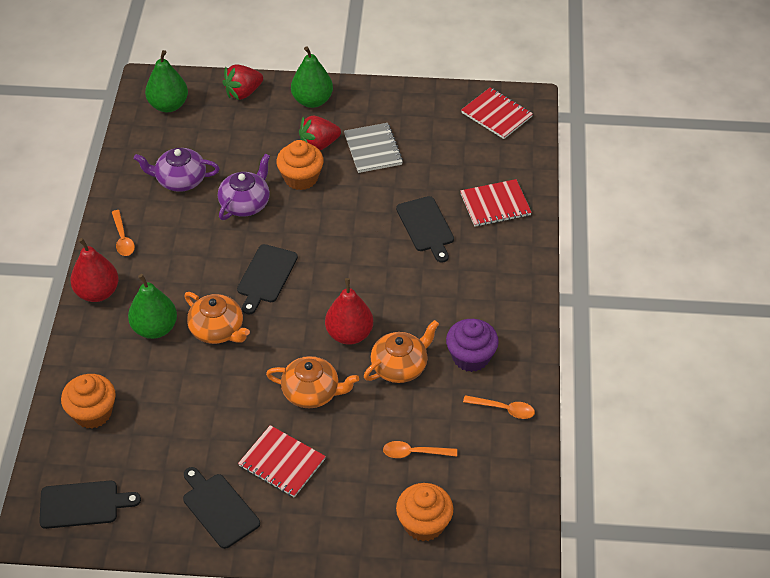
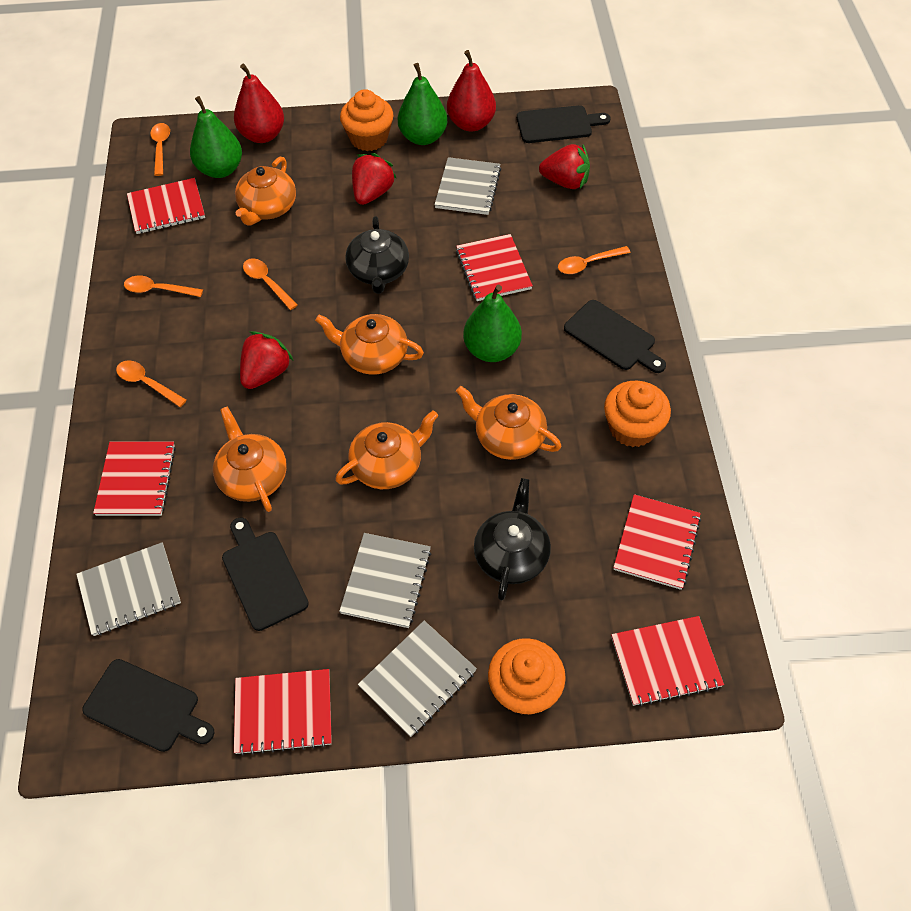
black teapot: none = 0 -> [345,216,409,294] [474,478,551,600] = 2
grey notebook: [344,123,403,173] = 1 -> [76,542,181,636] [339,533,431,628] [358,621,477,737] [434,157,501,215] = 4
orange spoon: [112,210,135,256] [383,441,457,458] [463,395,535,419] = 3 -> [116,360,187,407] [124,276,203,297] [150,123,170,176] [243,258,298,310] [558,246,631,274] = 5
orange teapot: [184,292,250,344] [266,356,359,408] [364,320,439,383] = 3 -> [213,406,287,512] [235,157,296,226] [315,314,424,375] [335,410,438,489] [456,386,562,460] = 5
purple cupcake: [446,319,499,372] = 1 -> none = 0
purple teapot: [134,148,220,192] [218,154,270,220] = 2 -> none = 0
red notebook: [238,425,326,498] [460,179,532,227] [461,88,533,139] = 3 -> [93,442,176,516] [127,178,205,234] [234,669,332,756] [456,234,533,301] [611,616,724,706] [613,494,701,590] = 6
red strawberry: [222,64,263,100] [299,116,341,151] = 2 -> [240,331,294,389] [352,153,397,205] [539,144,590,189] = 3

